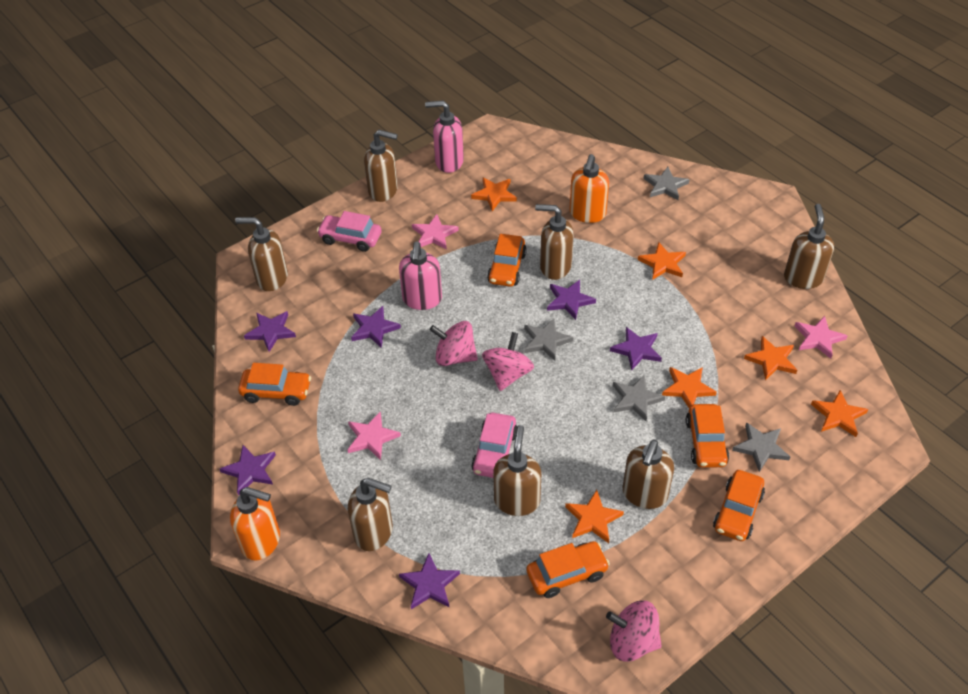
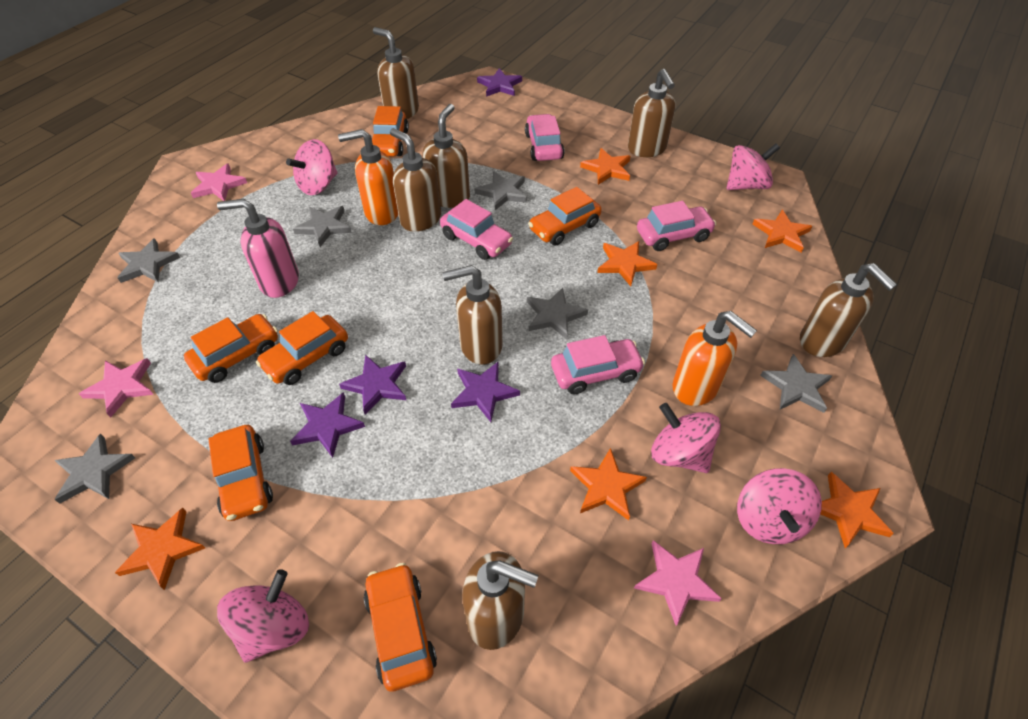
grey star: [524,318,574,361] [613,375,665,421] [643,167,690,200] [732,422,790,472] = 4 -> [54,434,135,504] [118,238,180,283] [293,206,352,247] [475,171,527,210] [527,287,588,339] [760,354,832,413] = 6
orange car: [238,363,311,406] [487,234,527,287] [526,541,610,598] [686,404,729,468] [713,470,765,541] = 5 -> [184,314,278,383] [208,425,273,521] [256,311,348,385] [364,563,437,691] [372,106,409,157] [528,187,602,246] = 6
pink car: [317,211,382,252] [471,413,517,478] = 2 -> [440,199,513,260] [525,114,565,161] [551,335,645,394] [637,201,716,251] = 4
pink soap dispenser: [399,241,442,310] [425,100,464,173] = 2 -> [217,199,299,298] = 1
pink spinning top: [430,321,478,366] [482,332,534,391] [606,600,662,662] = 3 -> [217,569,309,663] [286,139,338,195] [651,403,721,473] [727,143,780,190] [737,468,822,544] = 5
purple star: [220,445,276,495] [244,311,296,352] [351,306,401,348] [399,553,460,609] [547,280,596,320] [610,327,662,370] = 6 -> [290,392,365,458] [339,355,406,415] [451,361,520,422] [477,68,522,97] = 4

